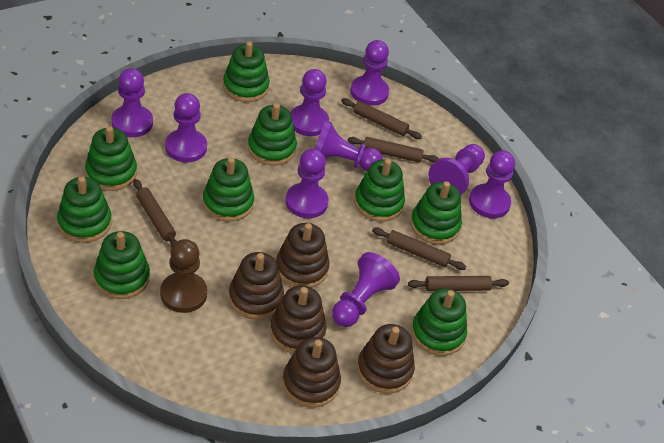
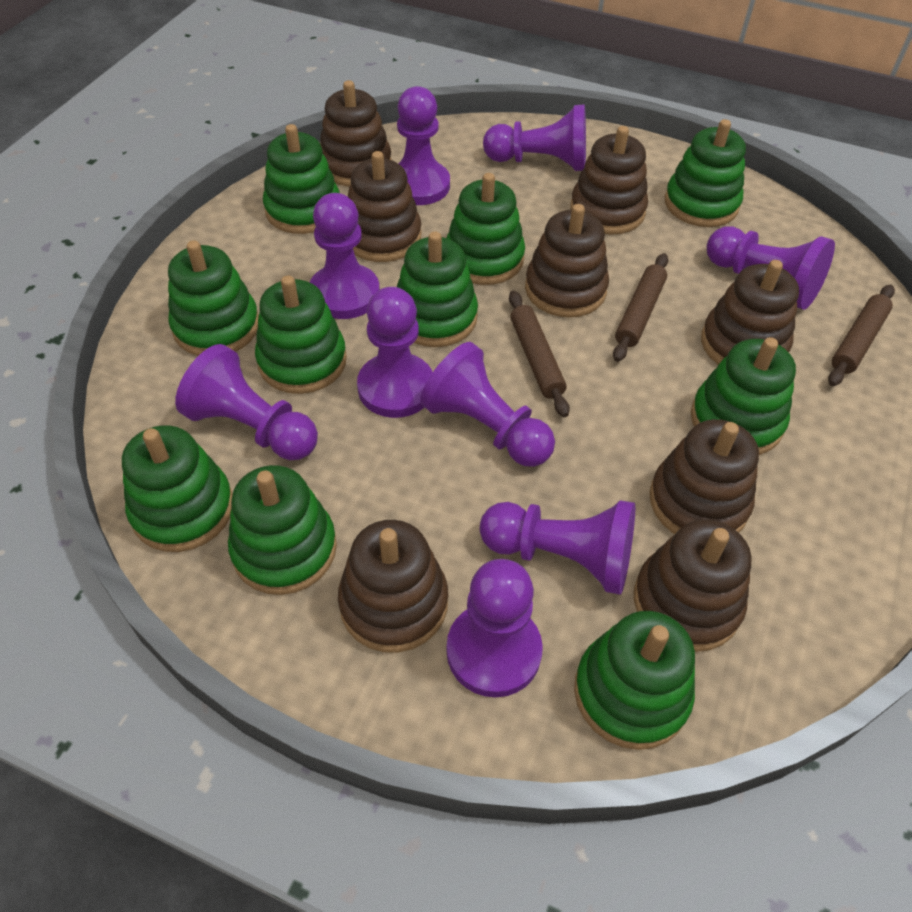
brown pawn: [160,239,207,313] = 1 -> none = 0
brown rolling pin: [133,179,177,247] [341,98,422,139] [348,137,439,163] [372,227,466,270] [408,276,509,291] = 5 -> [509,291,570,417] [613,253,668,362] [828,285,895,386] = 3
brown stacking toy: [229,252,284,320] [270,285,327,353] [276,223,330,288] [282,337,341,408] [357,324,415,394] = 5 -> [320,80,392,187] [338,520,448,653] [348,151,421,262] [525,204,609,318] [570,126,648,235] [634,520,752,652] [649,419,759,534] [701,260,799,365] = 8
green stacking toy: [57,176,112,243] [85,126,137,191] [94,231,150,299] [203,157,254,222] [223,42,270,102] [248,103,297,166] [354,159,405,222] [410,181,462,244] [411,288,467,356] = 9 -> [122,425,233,552] [168,240,259,356] [228,465,337,595] [255,276,347,394] [263,124,340,234] [397,232,478,347] [447,173,525,285] [574,611,695,750] [665,119,746,227] [691,337,796,455] = 10

